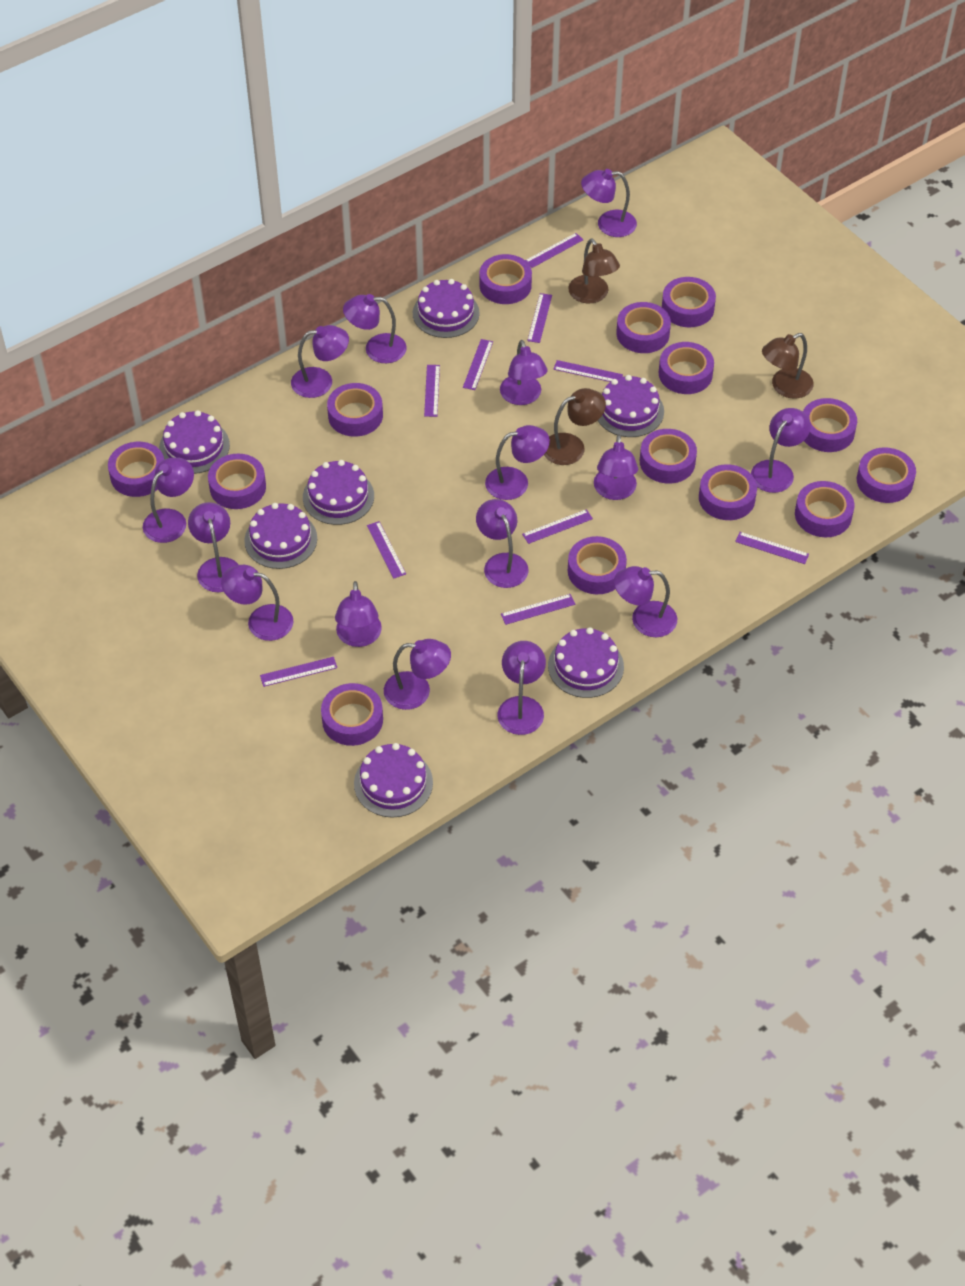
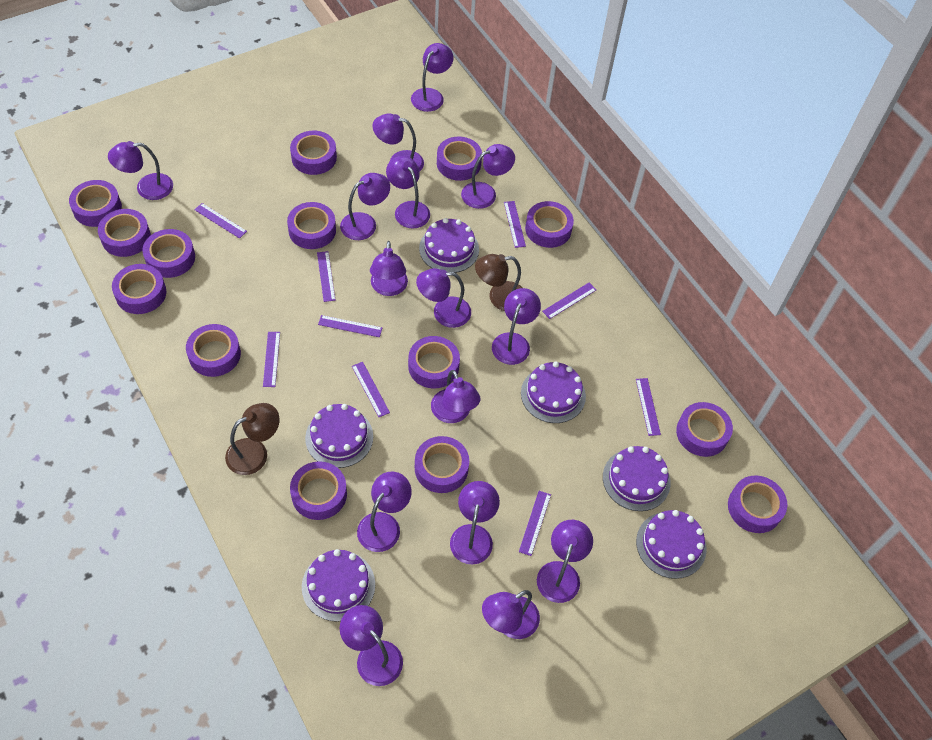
brown lamp: [544,388,606,465] [568,238,620,304] [762,333,814,399] = 3 -> [225,403,279,475] [475,254,522,311] = 2
purple cake: [159,410,230,474] [244,503,317,569] [303,460,374,525] [354,743,433,817] [413,279,480,338] [548,627,624,698] [598,375,664,437] = 7 -> [302,549,375,622] [305,404,373,468] [419,218,479,273] [521,361,586,423] [603,446,671,511] [636,510,707,579] = 6
purple ruler: [260,657,337,687] [367,521,406,579] [424,365,440,417] [463,339,493,390] [501,594,575,625] [522,509,593,544] [525,233,583,268] [527,293,552,343] [553,360,623,382] [735,532,809,564] = 10 -> [194,203,247,239] [263,332,280,387] [317,251,335,302] [318,315,382,337] [352,362,390,417] [504,201,526,248] [519,491,551,556] [542,283,596,319] [636,378,661,436] = 9

